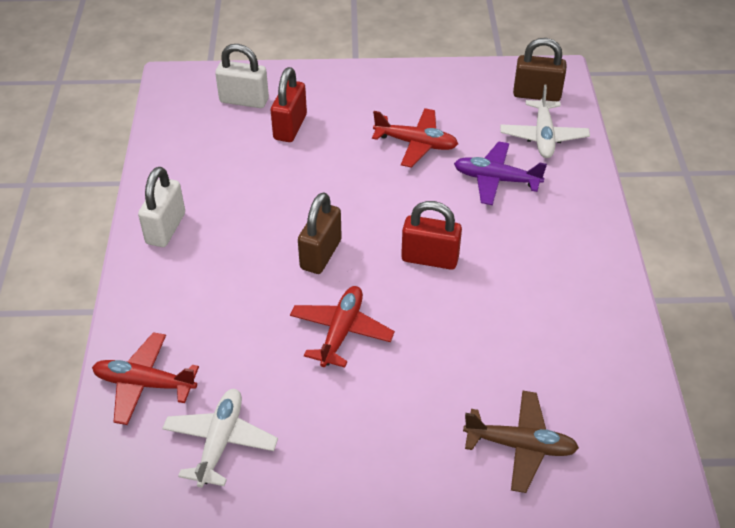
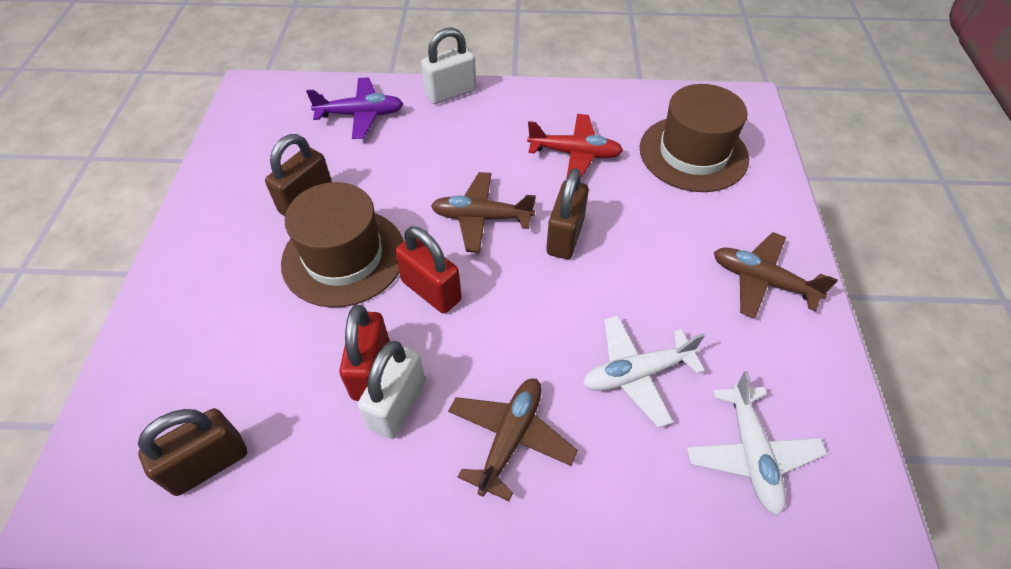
brown hat: none = 0 -> [281,182,404,308] [640,84,749,192] = 2
brown padlock: [298,192,342,274] [513,38,567,101] = 2 -> [138,408,247,496] [265,134,332,216] [546,168,589,259] = 3
brown plane: [463,391,579,493] = 1 -> [431,172,536,253] [448,378,578,501] [714,232,838,319] = 3
red plane: [92,332,199,425] [290,286,395,368] [372,108,458,168] = 3 -> [527,114,623,180] = 1

